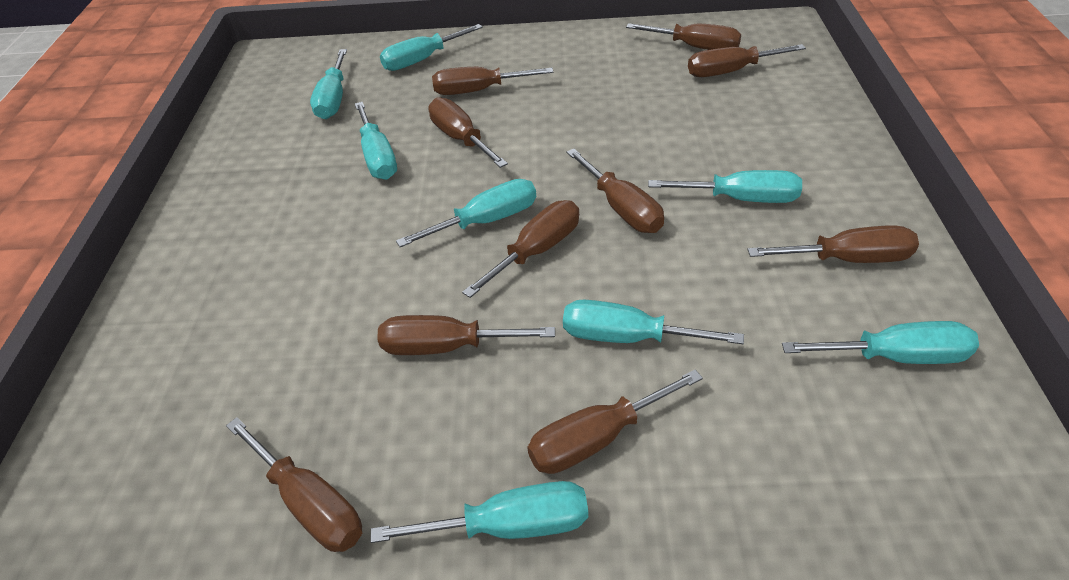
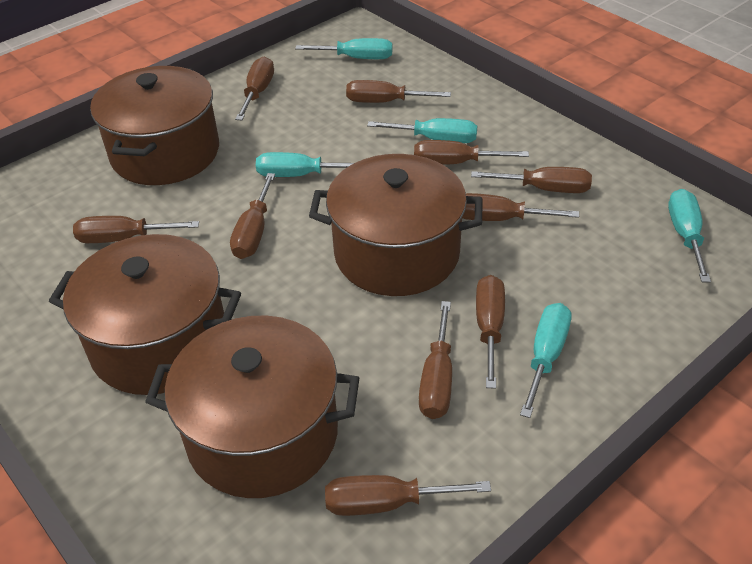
brown pot: none = 0 -> [49,234,241,395] [90,66,219,185] [145,316,359,498] [309,154,483,296] = 4
turquoise screwdriver: [310,49,347,119] [355,102,397,180] [371,481,588,543] [380,24,483,71] [396,179,536,247] [563,300,744,344] [648,170,802,203] [782,321,979,364] = 8 -> [256,152,354,177] [295,38,393,59] [367,118,477,143] [520,303,571,418] [668,189,711,282] = 5

